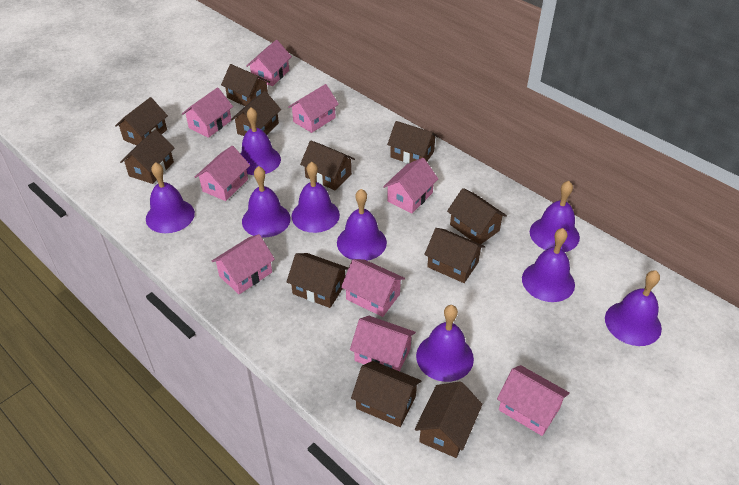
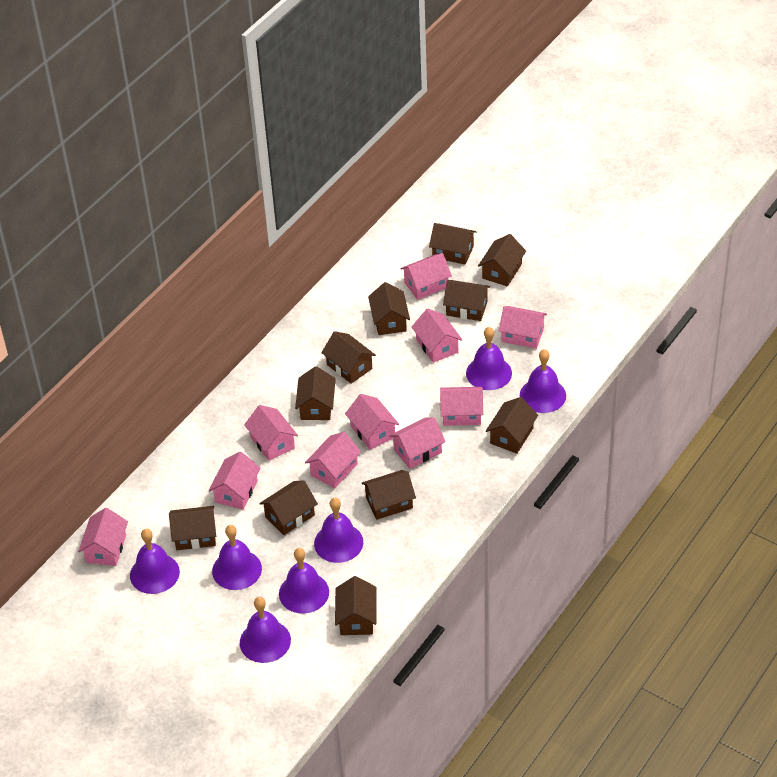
pink house: [182,87,233,138] [195,146,250,201] [212,234,275,294] [246,40,292,86] [288,84,339,133] [341,259,405,317] [350,316,416,371] [383,158,438,213] [497,365,570,436] = 9 -> [78,508,128,566] [209,452,260,509] [244,405,298,461] [305,432,361,488] [345,394,399,450] [389,417,446,469] [400,253,452,300] [412,309,463,363] [440,387,483,426] [499,306,547,349] = 10
purple bell: [146,162,195,233] [240,108,281,175] [242,166,290,238] [292,162,340,233] [337,189,387,261] [416,305,474,382] [522,228,575,302] [530,181,580,252] [605,270,662,346] = 9 -> [130,529,180,594] [212,525,262,590] [240,597,291,663] [279,548,329,614] [314,498,363,563] [466,327,512,390] [520,349,566,413] = 7

